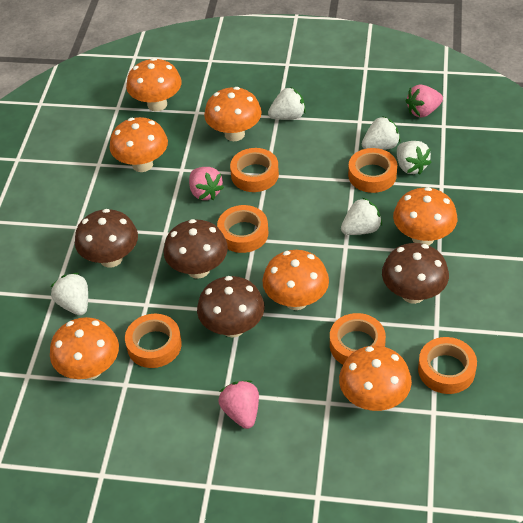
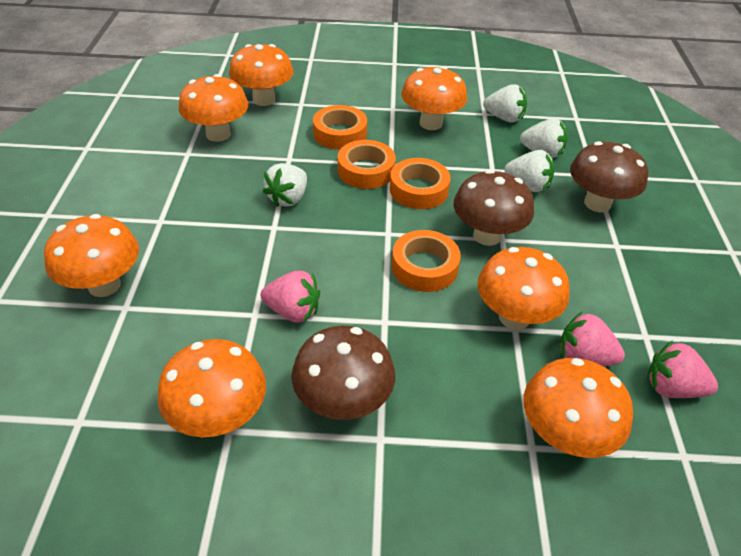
brown mushroom: [75,209,138,268] [164,219,228,279] [197,276,265,338] [382,243,449,304] = 4 -> [291,326,395,420] [454,170,534,246] [570,141,648,212] = 3
orange tape: [125,314,182,368] [217,205,268,253] [230,148,279,192] [330,313,386,365] [348,148,397,193] [418,337,477,394] = 6 -> [313,105,367,150] [338,140,396,189] [390,158,450,209] [392,230,461,292] = 4
white strawberry: [51,273,88,315] [268,87,306,120] [341,198,382,235] [362,116,400,150] [397,141,431,175] = 5 -> [263,163,307,207] [483,84,527,122] [504,150,554,192] [520,118,568,158] = 4

